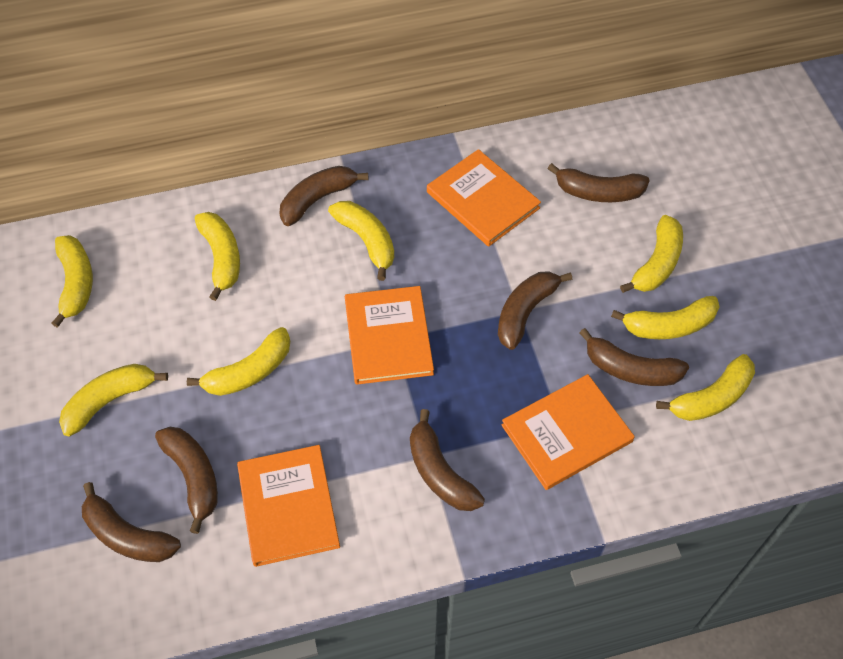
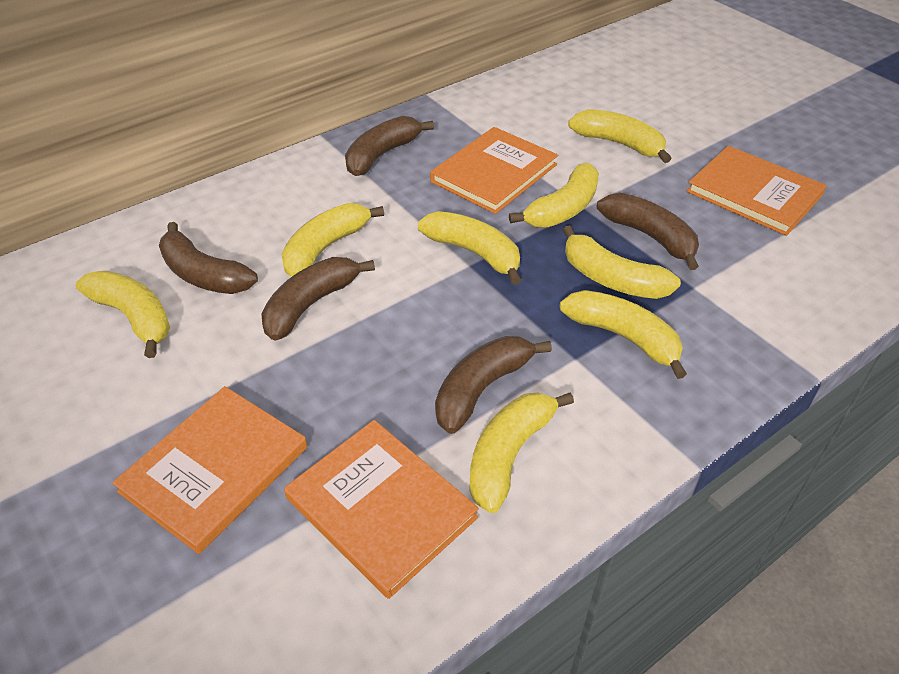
brown banana: [82,482,181,562] [155,427,218,534] [280,166,368,226] [410,409,485,511] [498,271,572,350] [547,163,650,202] [579,328,689,386] = 7 -> [159,222,258,294] [261,257,375,341] [345,116,434,176] [435,336,552,434] [597,193,699,270] = 5

